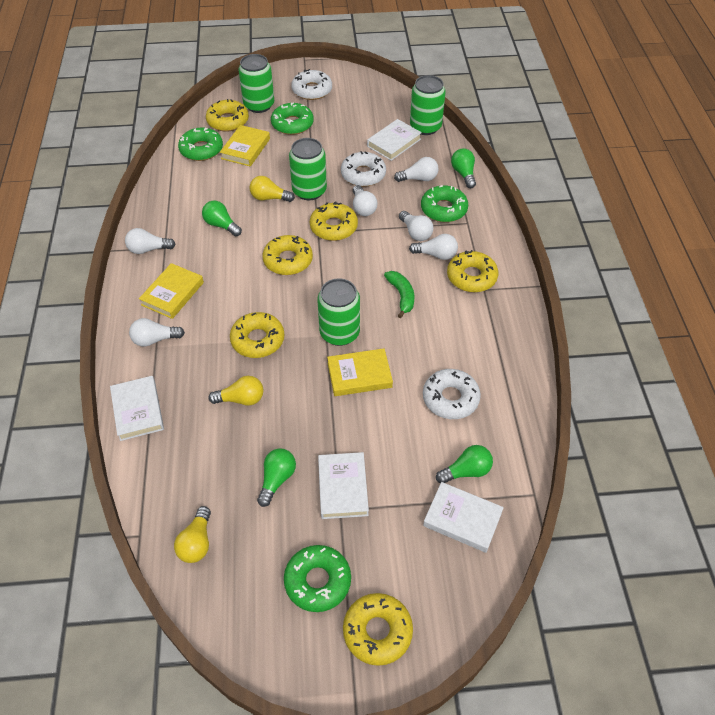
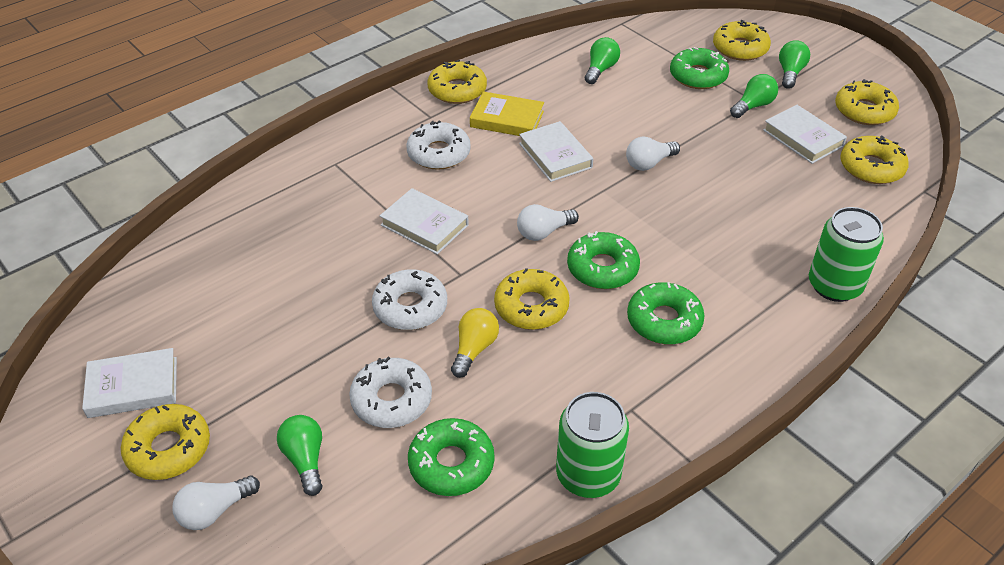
green banana: [384,271,414,318] = 1 -> none = 0
green can: [238,54,274,113] [289,138,327,200] [317,278,360,346] [410,75,446,135] = 4 -> [556,392,629,498] [809,207,884,302] = 2
white light bulb: [125,228,176,254] [129,318,185,347] [353,185,378,216] [394,157,439,182] [399,211,433,241] [409,234,458,260] = 6 -> [172,476,260,530] [517,204,579,241] [626,137,680,171] = 3
yellow book: [139,263,204,319] [220,125,270,167] [327,348,393,396] = 3 -> [470,91,544,136] = 1
yellow light bulb: [174,506,211,563] [208,376,263,406] [249,176,295,202] = 3 -> [451,308,499,378] = 1

